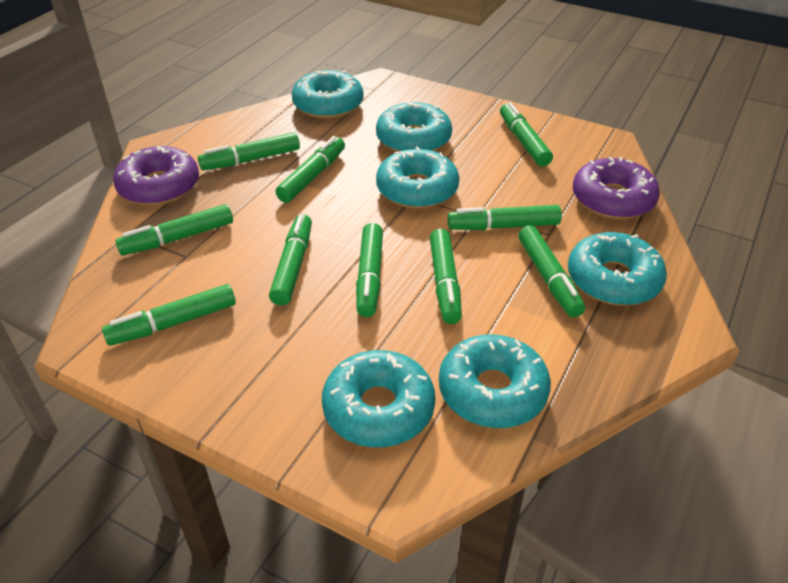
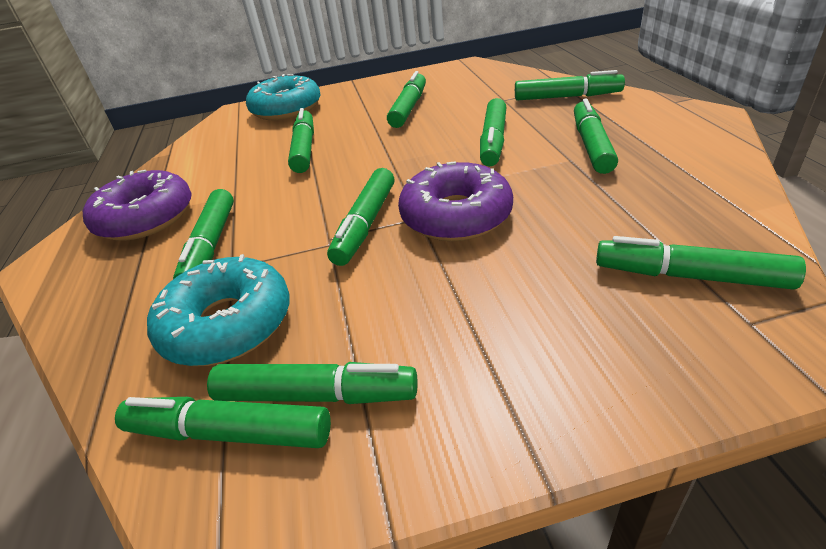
turquoise donut: [292,70,364,119] [322,350,435,447] [376,102,452,152] [376,146,459,209] [439,334,551,428] [568,232,667,306] = 6 -> [147,254,289,366] [246,74,321,120] = 2

